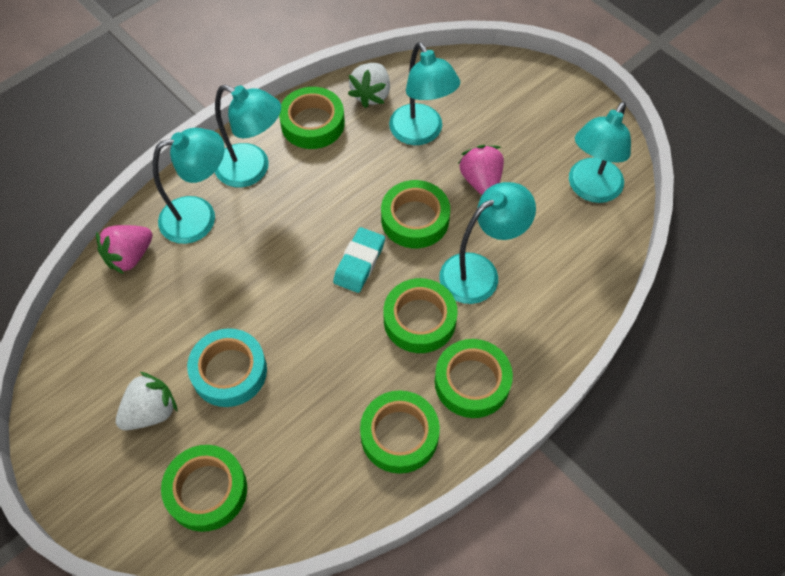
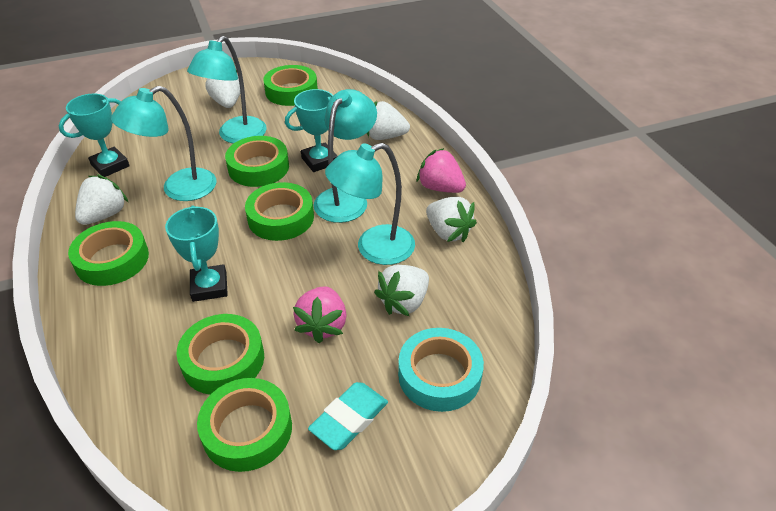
turquoise lamp: [153,128,225,244] [215,85,281,187] [389,42,460,145] [439,182,536,304] [569,102,631,203] = 5 -> [111,86,217,201] [187,36,267,144] [313,89,377,223] [325,143,415,265] = 4
turquoise trophy: none = 0 -> [58,94,130,177] [165,205,228,302] [285,89,337,172] = 3
white strawberry: [116,372,178,430] [348,63,390,108] = 2 -> [75,174,128,225] [206,70,240,108] [367,101,410,140] [374,265,429,316] [426,197,477,242] = 5

